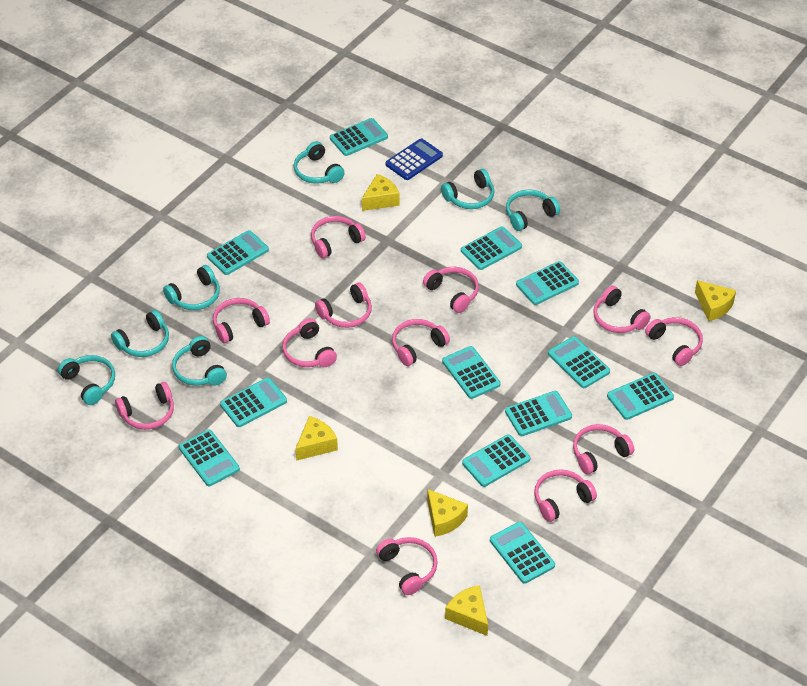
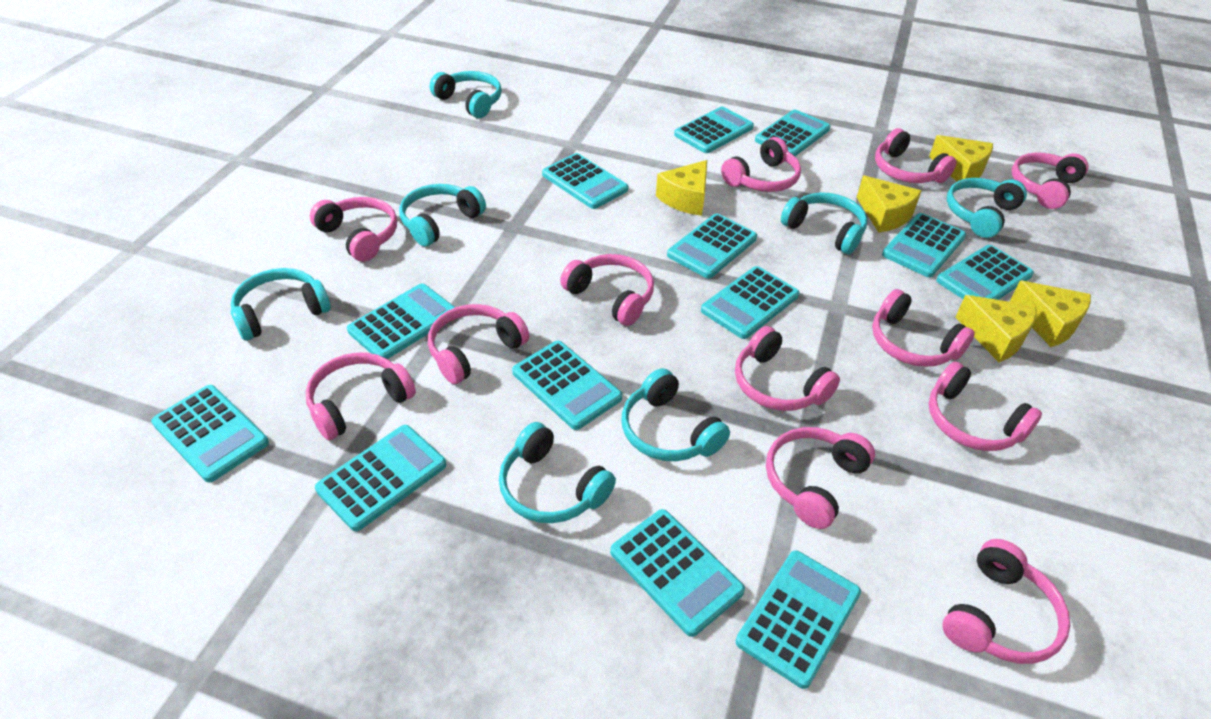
blue calculator: [386,139,443,180] = 1 -> none = 0
turquoise calculator: [179,430,240,486] [207,230,269,275] [220,378,287,427] [330,118,388,156] [442,346,501,399] [461,227,522,270] [462,434,530,487] [490,522,555,584] [505,391,572,436] [516,261,579,305] [548,336,610,388] [607,373,674,420] = 12 -> [151,385,269,483] [315,425,447,531] [347,283,455,359] [512,341,622,430] [542,153,628,209] [610,509,745,637] [667,213,757,278] [674,106,754,153] [701,266,799,339] [736,550,861,689] [755,109,830,156] [882,213,966,277] [936,245,1034,300] = 13

